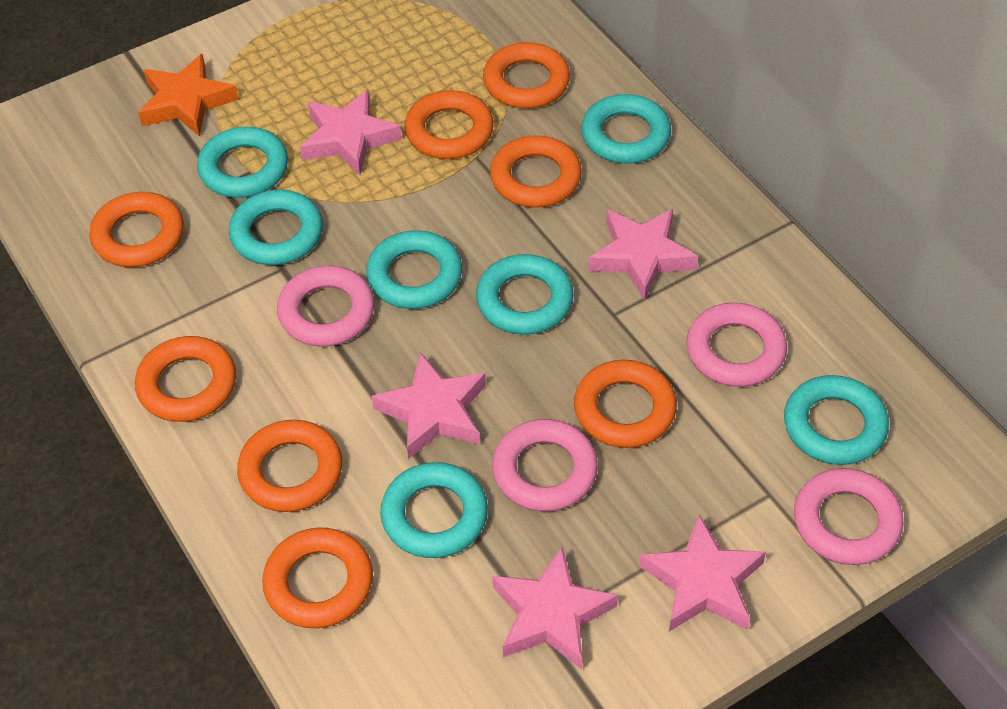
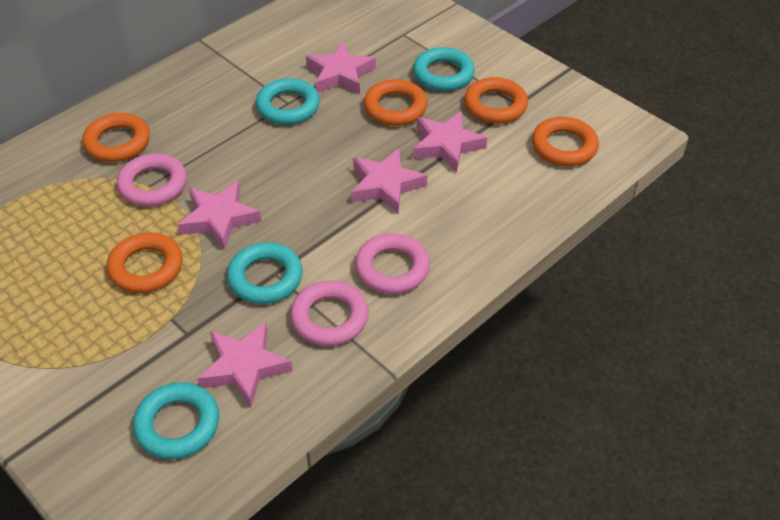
orange ring: [89,192,184,267] [135,336,236,422] [237,420,342,512] [262,528,373,628] [404,90,494,159] [483,42,570,109] [490,135,582,208] [574,360,677,448] = 8 -> [82,113,150,162] [107,232,183,293] [364,79,427,126] [464,77,528,124] [532,117,599,166] = 5
orange star: [138,54,239,137] = 1 -> none = 0
pink ring: [277,266,374,347] [492,419,598,512] [686,303,787,387] [794,468,904,565] = 4 -> [117,154,187,206] [290,281,368,346] [355,233,430,294] = 3
turquoise ring: [197,127,288,198] [229,190,323,265] [366,230,462,309] [380,462,488,558] [476,254,573,335] [581,94,671,164] [784,375,889,465] = 7 -> [133,382,219,459] [227,242,303,304] [256,78,320,125] [413,47,475,91] = 4

